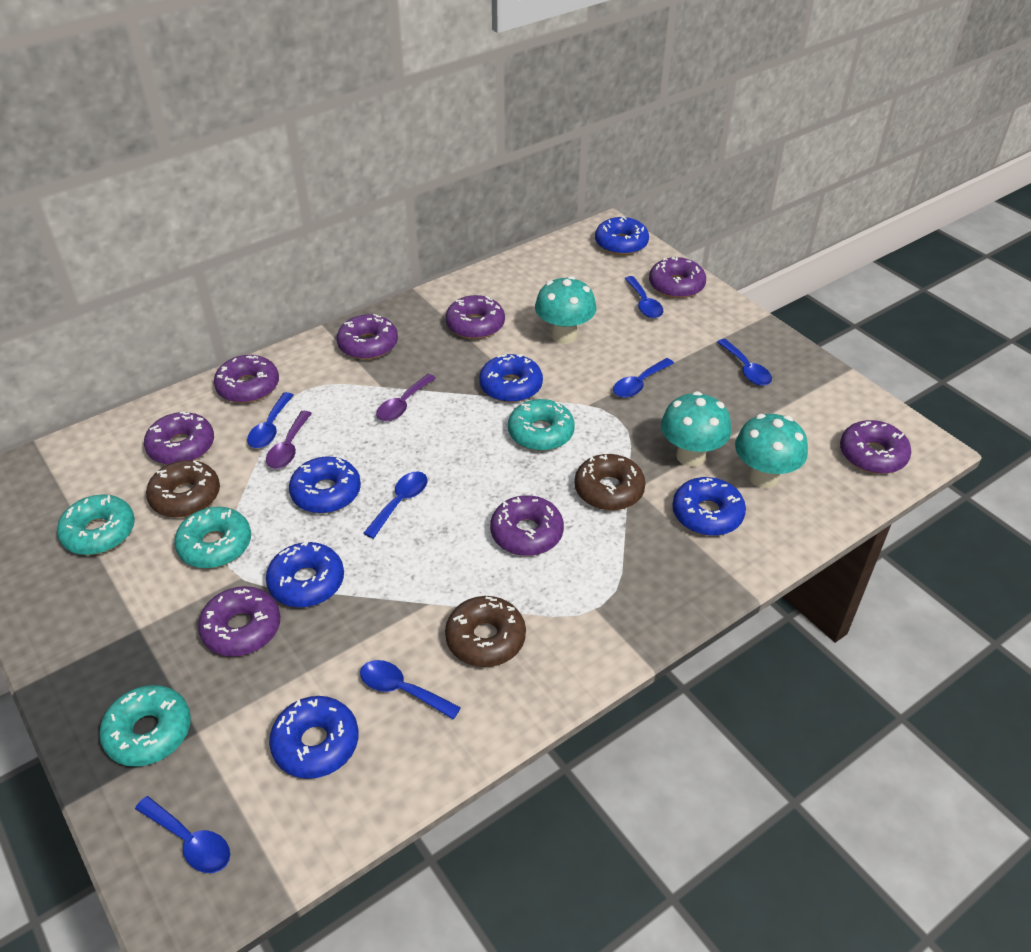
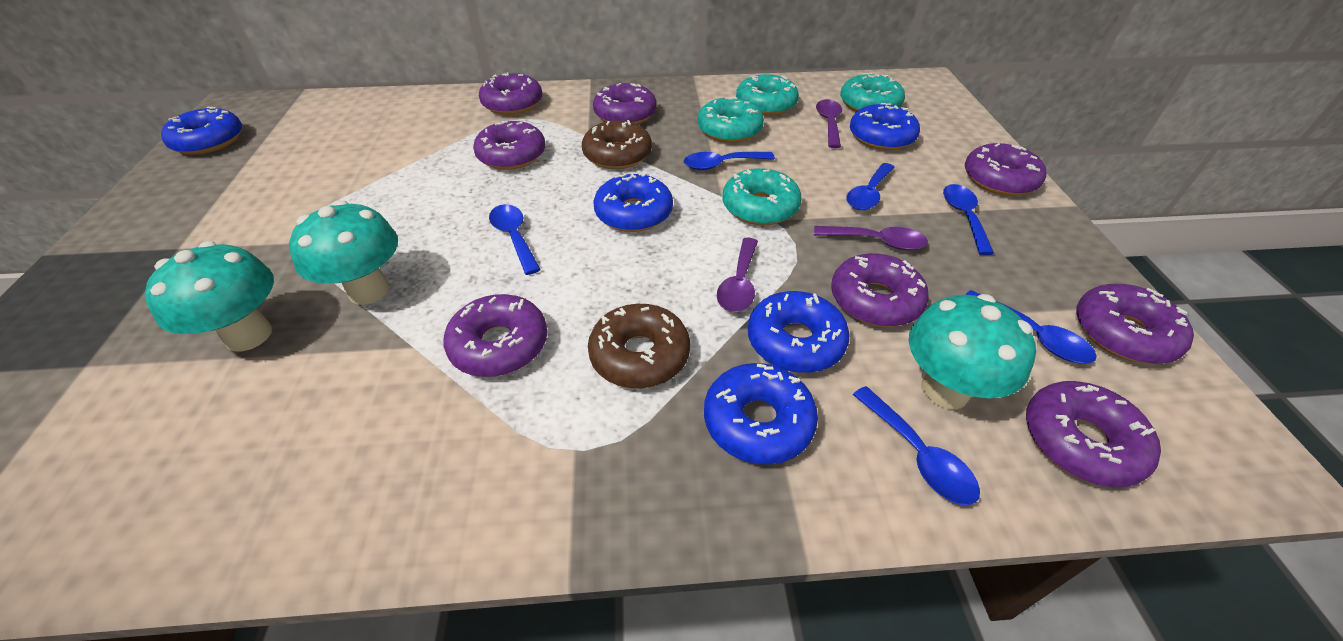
blue donut: [266,541,344,608] [269,696,358,779] [289,457,361,513] [479,354,543,403] [595,216,649,255] [672,477,746,536] = 6 -> [161,107,242,155] [593,173,673,232] [704,363,818,465] [748,291,850,373] [850,103,920,150] = 5
blue spoon: [135,796,230,873] [247,392,293,448] [360,660,461,720] [363,472,427,539] [613,358,674,398] [625,276,663,318] [717,339,772,386] = 7 -> [489,204,541,275] [684,152,775,170] [846,163,895,210] [853,386,980,505] [943,184,994,255] [965,290,1097,364] = 6
brown donut: [146,460,220,518] [445,596,526,667] [575,454,646,511] = 3 -> [582,120,652,169] [588,304,690,389] = 2
purple spoon: [266,411,312,469] [376,374,436,421] = 2 -> [717,238,758,312] [814,226,928,250] [816,99,842,148] = 3

